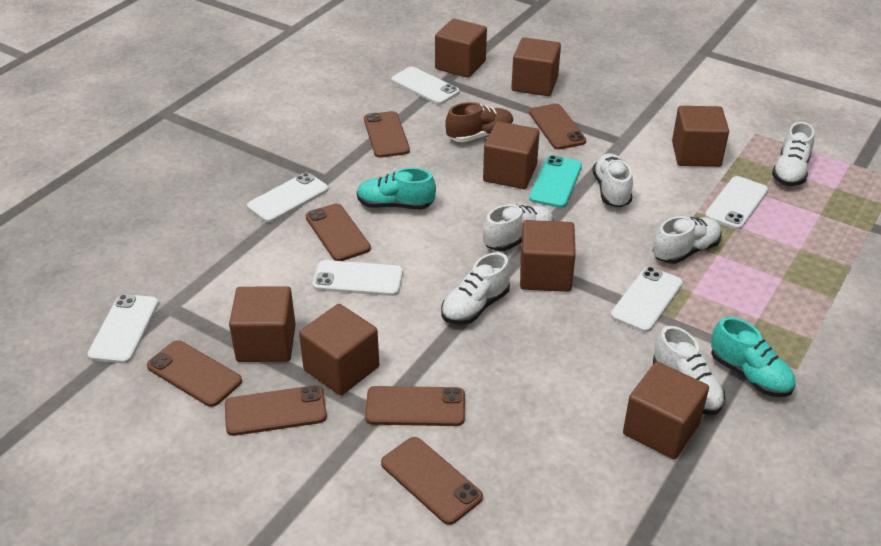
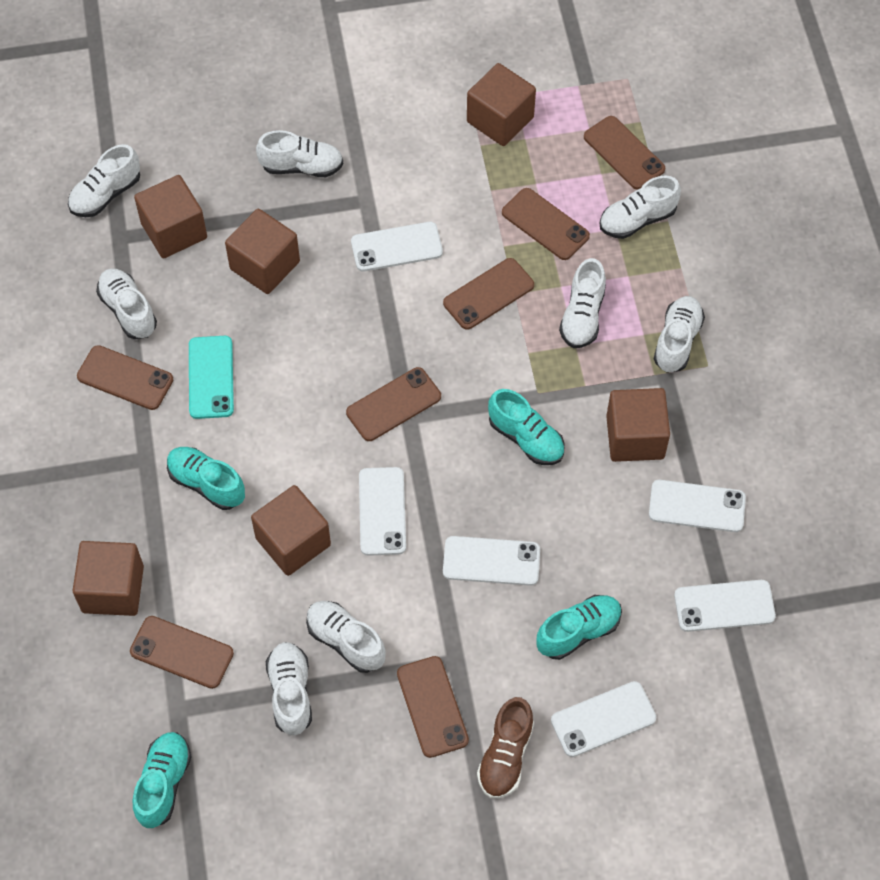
brown cube: [229,286,296,362] [299,304,379,396] [435,18,487,78] [483,121,540,189] [511,37,561,96] [520,220,576,292] [623,362,709,460] [672,106,729,167] = 8 -> [73,541,144,616] [134,175,207,258] [225,209,300,294] [251,485,331,576] [467,63,536,146] [606,388,670,462] = 6
turquoise shoe: [357,168,436,209] [711,317,795,397] = 2 -> [133,732,192,828] [167,447,245,510] [488,389,565,465] [536,595,622,660] = 4
white shoe: [441,252,511,325] [483,204,554,251] [593,153,633,207] [653,216,721,264] [653,326,725,415] [772,122,814,186] = 6 -> [68,144,140,217] [96,268,157,339] [256,130,343,177] [266,642,312,736] [306,601,386,673] [559,258,606,348] [599,175,681,239] [654,296,705,373] = 8

